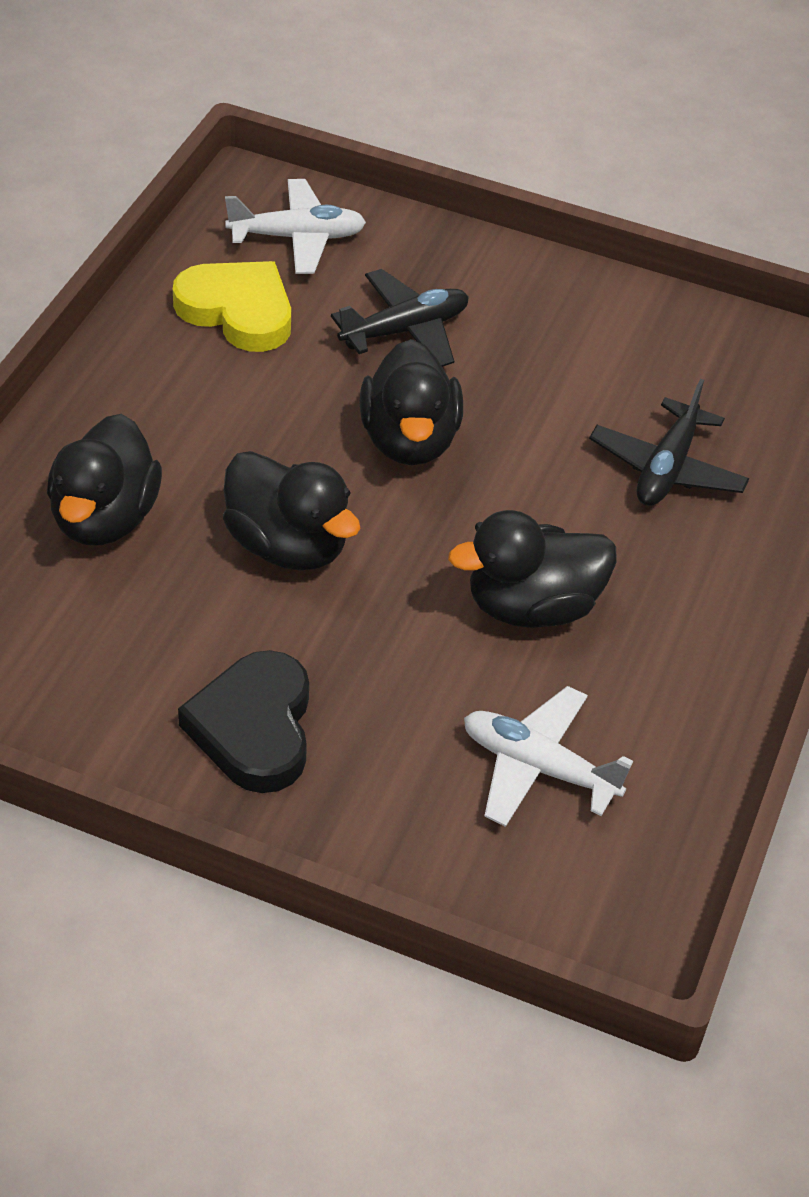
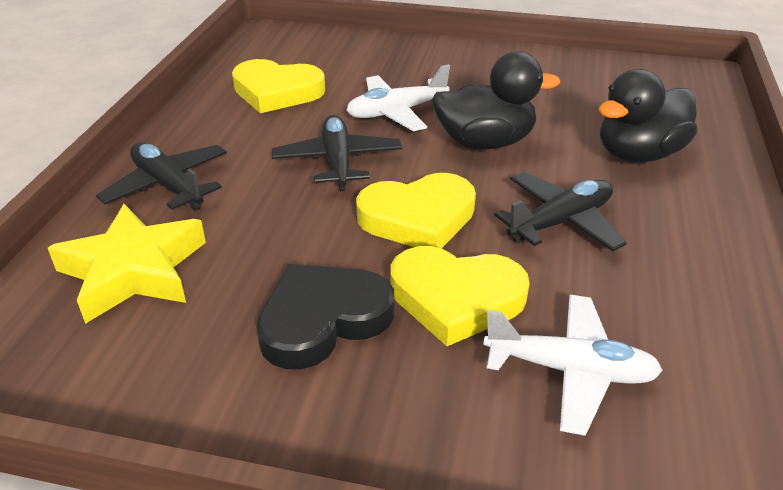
black duck: [47,414,162,545] [223,451,361,571] [359,339,463,465] [448,510,617,628] = 4 -> [432,51,560,150] [599,69,697,162] = 2
black plane: [331,269,469,367] [589,379,749,506] = 2 -> [96,142,227,211] [272,115,402,191] [494,172,627,251] = 3
yellow heart: [173,261,291,352] = 1 -> [232,59,325,113] [356,173,476,249] [391,246,530,346] = 3
yellow star: none = 0 -> [48,204,206,324] = 1

